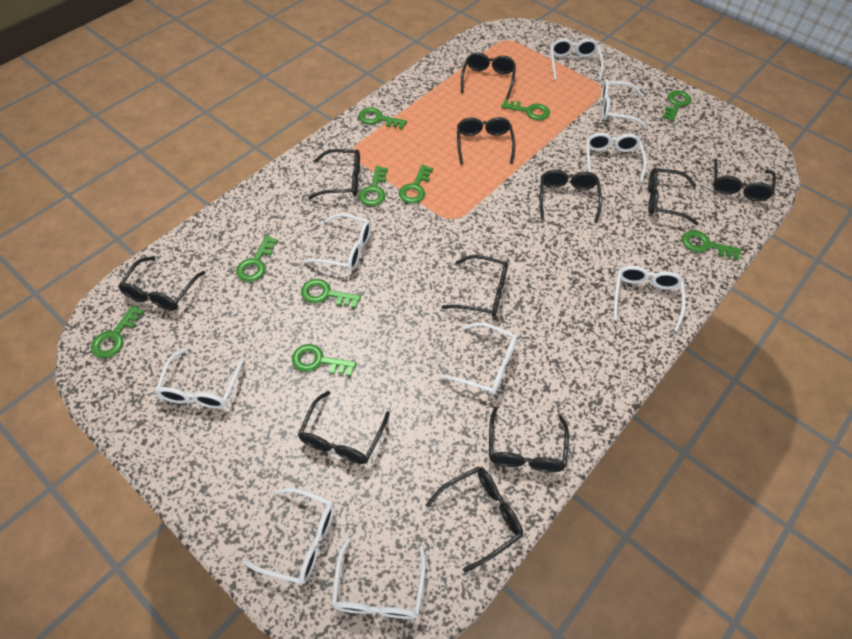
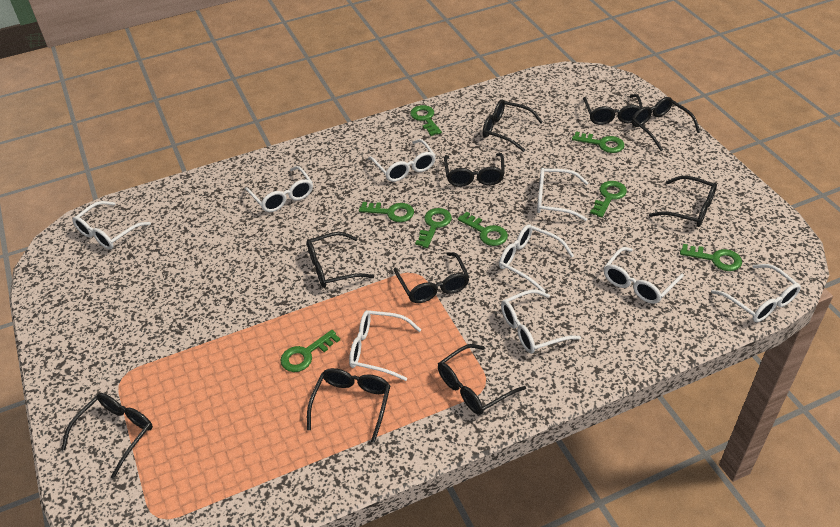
black glasses: [118,256,206,311] [298,391,390,464] [308,149,360,199] [426,466,523,573] [442,255,508,317] [457,117,515,164] [461,52,516,99] [489,407,569,472] [540,169,602,223] [648,168,699,225] [713,158,776,201] = 11 -> [61,393,153,479] [307,232,374,288] [307,368,391,443] [394,252,469,303] [438,344,526,415] [444,153,505,187] [482,99,543,152] [583,94,643,125] [632,97,700,151] [649,176,717,227] = 10
green key: [91,305,144,358] [236,236,278,282] [292,344,356,376] [301,279,361,308] [358,107,407,129] [359,166,388,206] [399,165,433,204] [501,99,550,120] [662,90,691,121] [682,230,741,260] = 10 -> [280,330,340,372] [359,202,414,222] [410,105,442,136] [415,208,452,248] [458,212,508,246] [572,132,624,153] [590,181,627,218] [680,244,742,271] = 8

